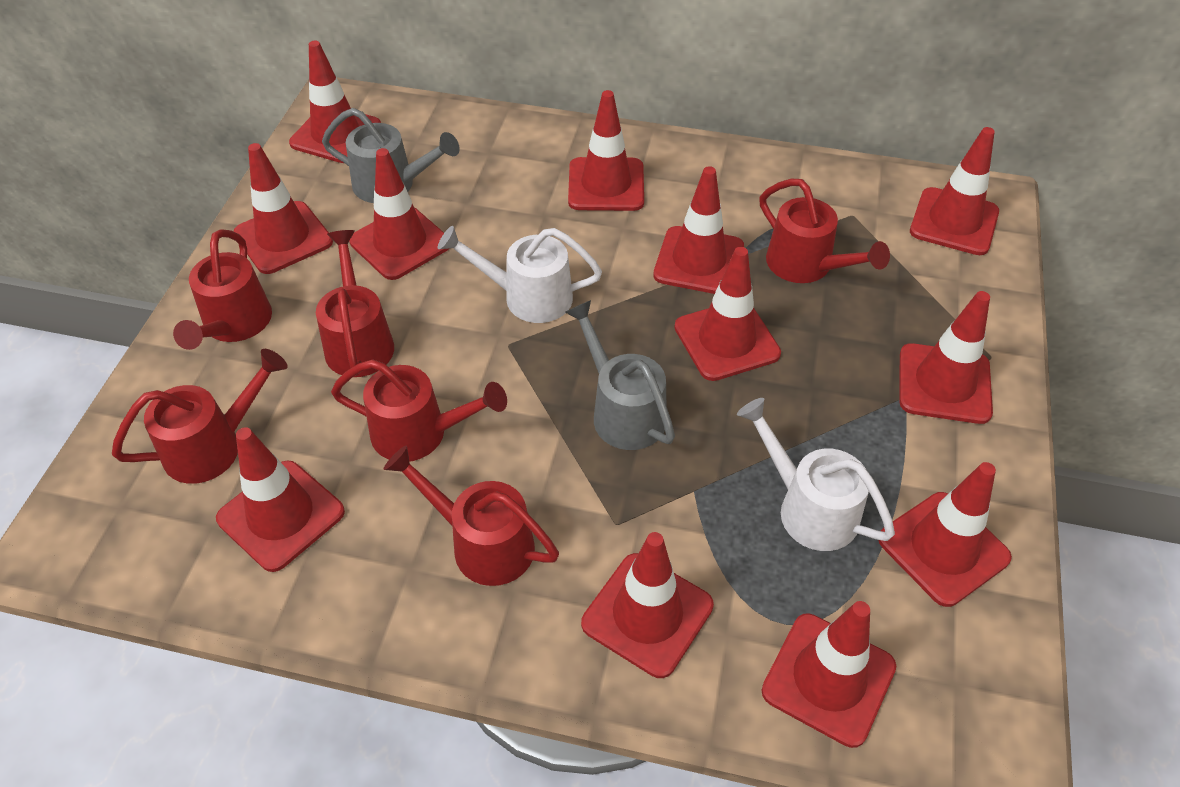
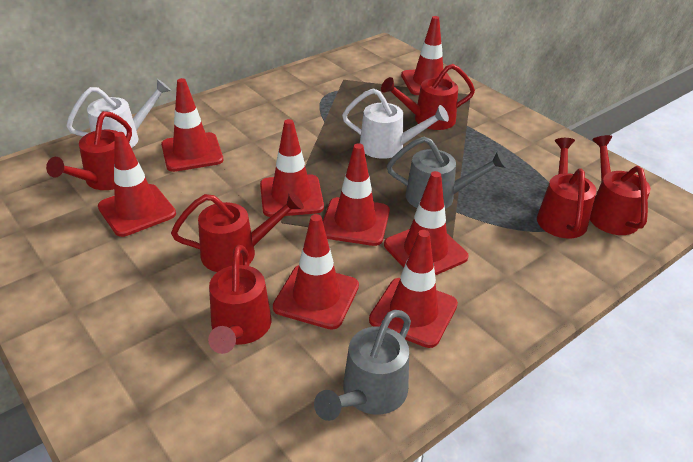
red traffic cone: [216,427,345,572] [233,143,333,274] [289,40,381,163] [349,148,450,280] [568,90,644,211] [581,532,714,678] [653,166,744,294] [674,247,781,381] [762,601,896,748] [879,462,1012,607] [899,291,993,424] [910,127,999,255] = 12 -> [98,132,176,237] [161,78,223,172] [260,119,324,217] [273,214,359,330] [323,143,390,246] [369,230,458,348] [384,171,468,275] [401,16,452,95] = 8

